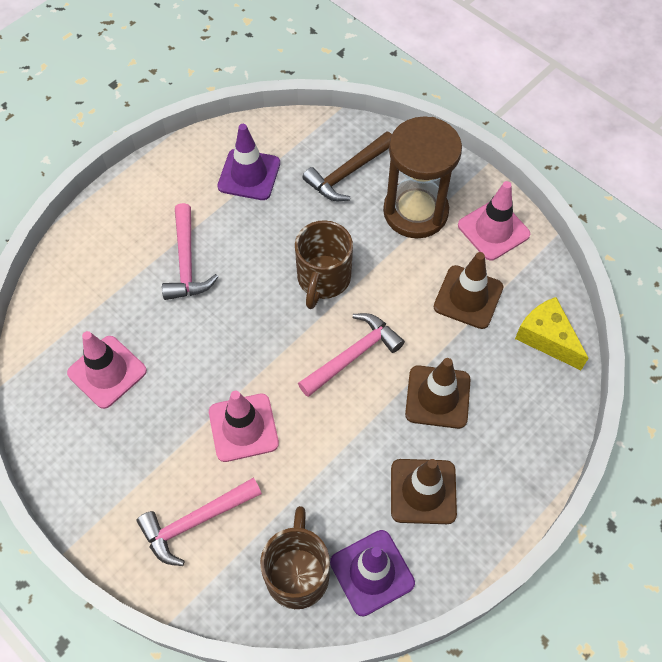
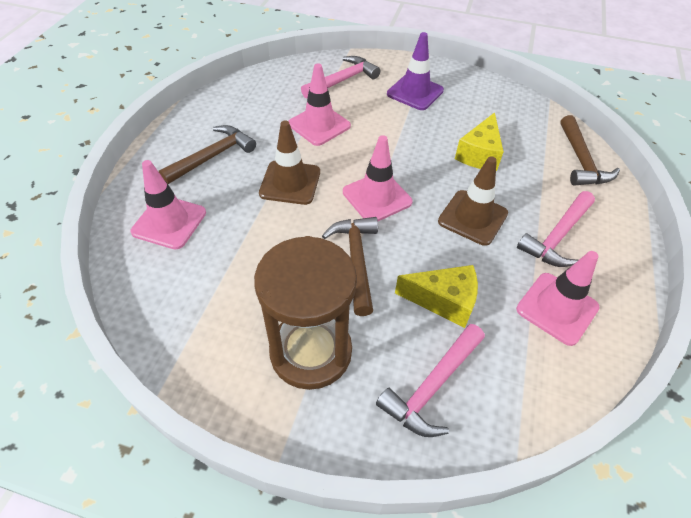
brown hammer: [302,131,392,201] = 1 -> [159,125,256,184] [322,217,378,316] [560,115,620,186] = 3
brown mug: [260,506,330,609] [295,220,353,309] = 2 -> none = 0
brown traffic cone: [391,459,457,524] [405,358,471,429] [434,252,503,329] = 3 -> [259,121,320,205] [438,156,508,246] = 2
pink traffic cone: [67,331,147,409] [209,391,279,462] [458,181,530,260] = 3 -> [130,160,206,250] [288,63,351,146] [343,135,412,221] [516,251,600,346] = 4
purple traffic cone: [218,124,280,200] [330,530,415,617] = 2 -> [387,32,444,110] = 1
yellow cheese: [515,297,588,370] = 1 -> [395,265,478,328] [455,112,504,171] = 2

